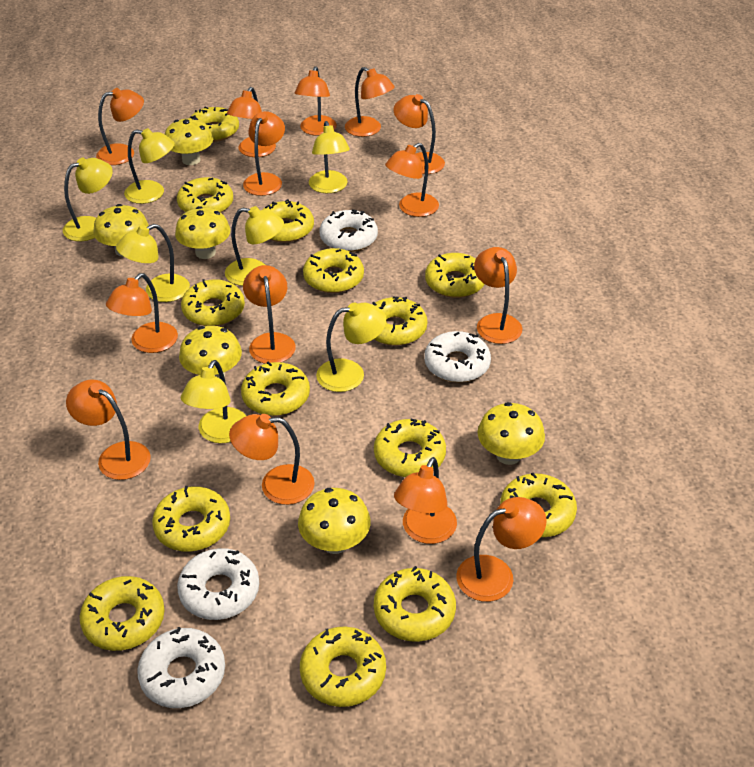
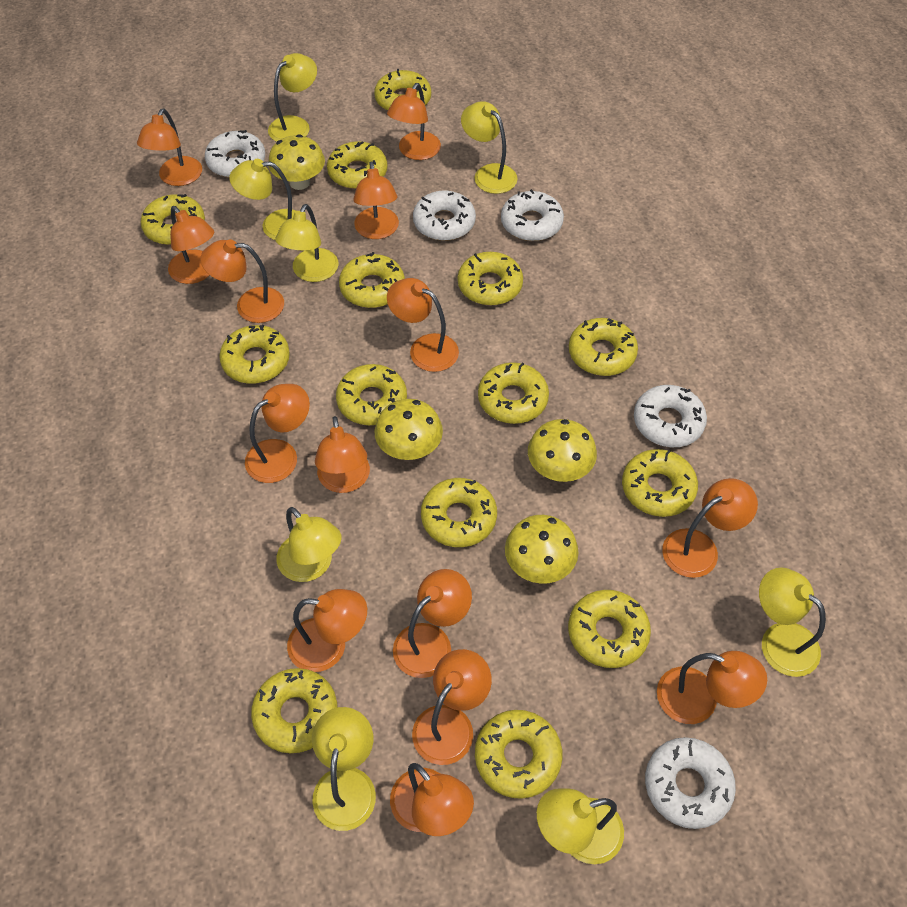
white donut: [137,627,225,708] [177,548,259,620] [320,209,378,252] [424,331,491,382] = 4 -> [205,130,265,178] [413,191,476,241] [501,189,564,241] [634,385,707,447] [645,737,736,829] = 5
yellow lamp: [63,158,113,241] [116,224,190,302] [124,128,175,204] [181,360,246,443] [225,206,284,286] [309,121,350,193] [316,302,387,392] = 7 -> [229,159,296,240] [268,53,317,142] [275,204,338,282] [276,507,342,582] [312,707,376,831] [461,101,517,194] [537,789,624,864] [759,567,826,677] = 8
yellow mushroom: [93,204,149,257] [165,118,213,165] [175,206,230,259] [179,326,242,378] [298,488,370,554] [478,402,545,465] = 6 -> [268,134,325,190] [374,399,443,460] [505,515,578,584] [528,419,597,482] = 4

